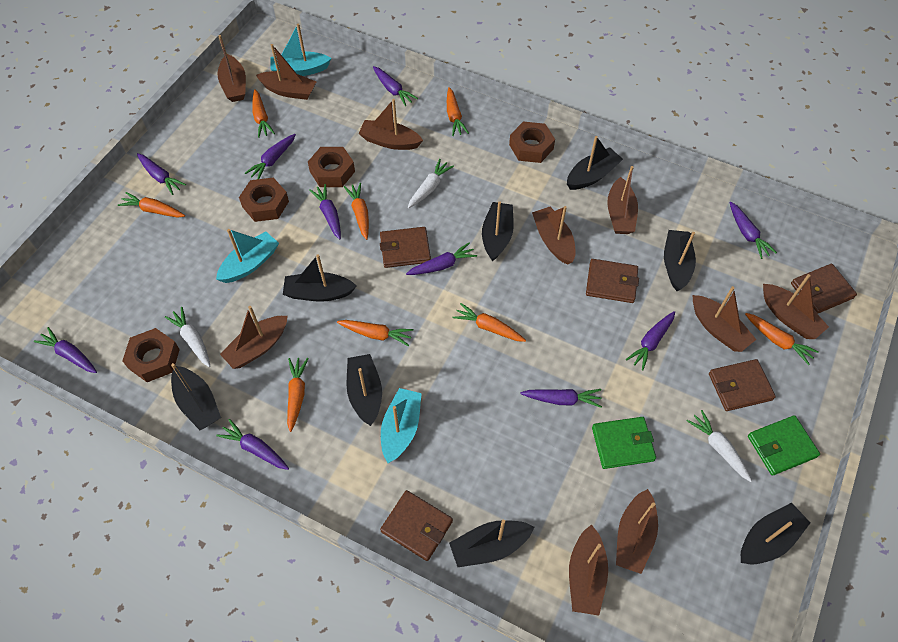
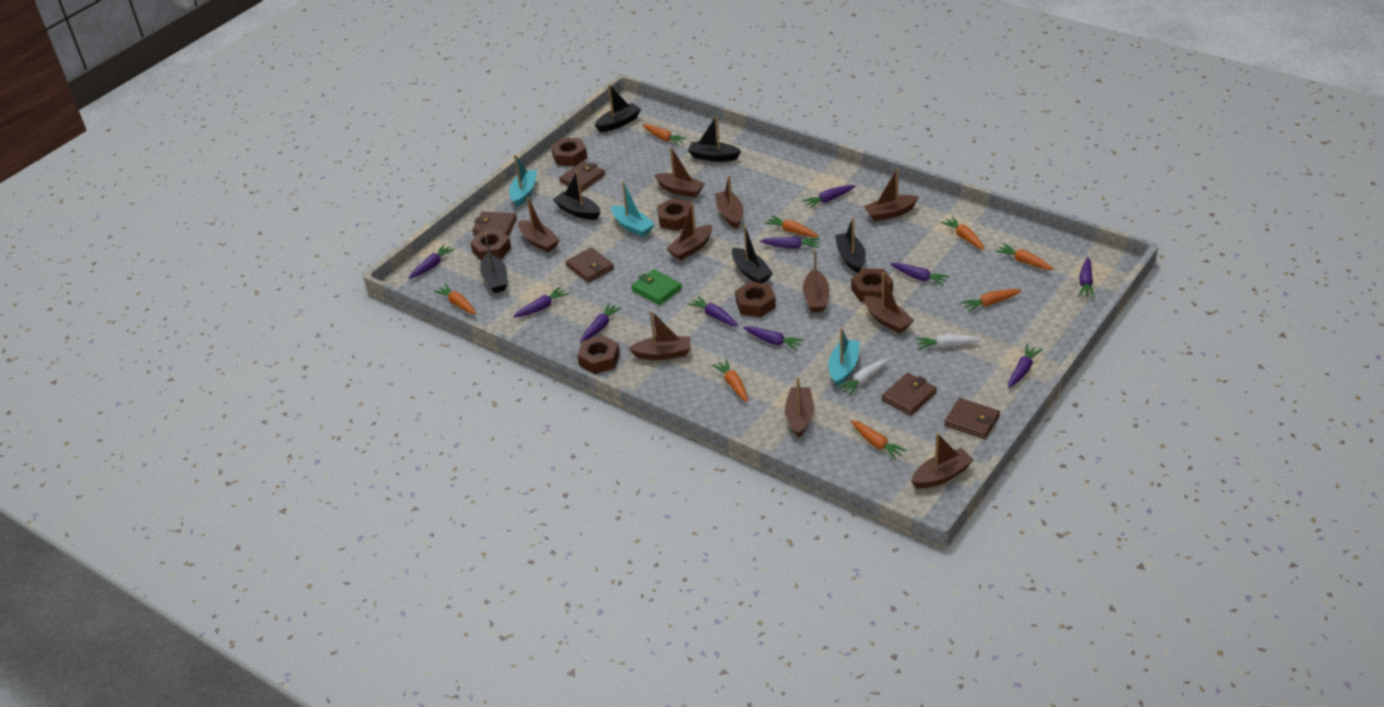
black boat: [171,363,221,430] [283,254,356,302] [347,354,382,426] [449,520,534,567] [482,201,514,261] [567,136,623,190] [664,230,696,291] [741,503,810,565] = 8 -> [480,233,508,293] [553,171,600,220] [595,84,641,132] [688,116,741,162] [732,225,773,283] [835,218,866,273] = 6
brown nut: [122,328,180,382] [239,178,289,222] [308,147,355,187] [509,121,555,163] = 4 -> [470,229,511,261] [551,138,587,166] [577,335,620,374] [657,198,691,231] [735,281,776,317] [851,268,893,302] = 6
green wallet: [592,417,656,469] [748,415,820,476] = 2 -> [631,269,682,305] = 1
white carrot: [165,307,210,367] [408,159,454,208] [687,410,752,482] = 3 -> [837,358,889,396] [916,334,982,350] = 2

